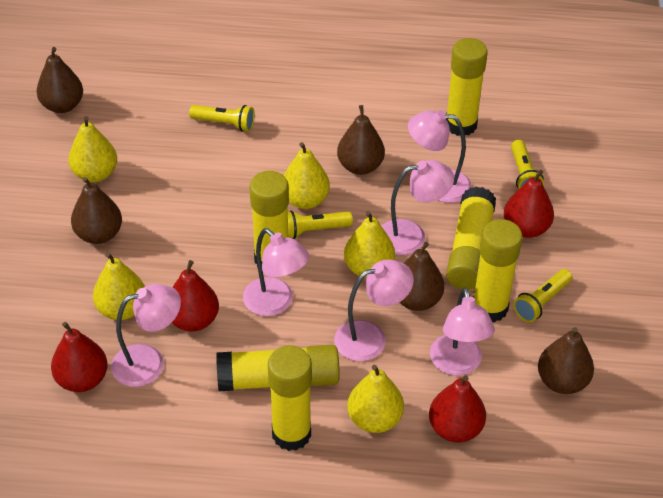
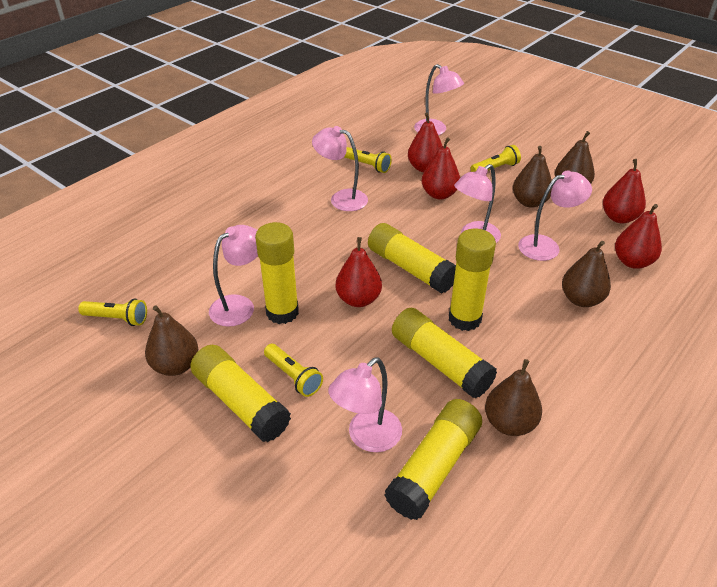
red pear: [51,322,108,392] [172,260,219,332] [429,375,486,443] [504,170,554,238] = 4 -> [336,237,382,307] [408,113,442,172] [422,137,460,200] [603,159,646,223] [615,204,662,269] = 5
yellow pear: [68,116,117,182] [93,252,145,320] [283,142,330,209] [344,211,395,278] [347,365,404,433] = 5 -> none = 0

